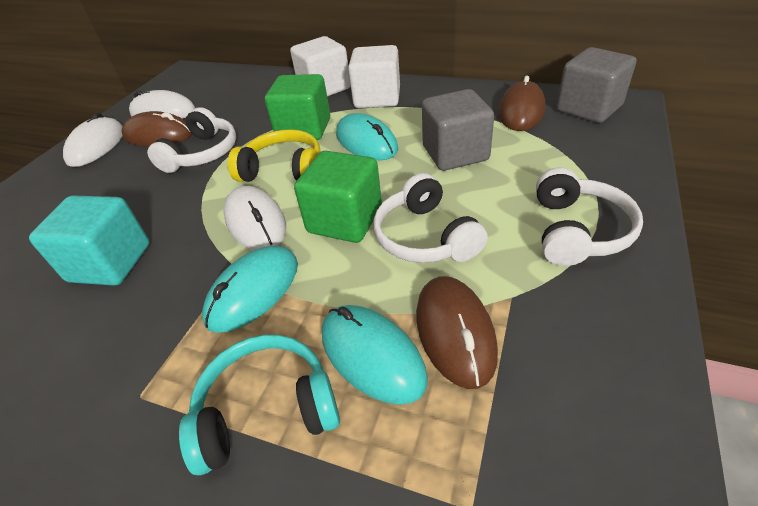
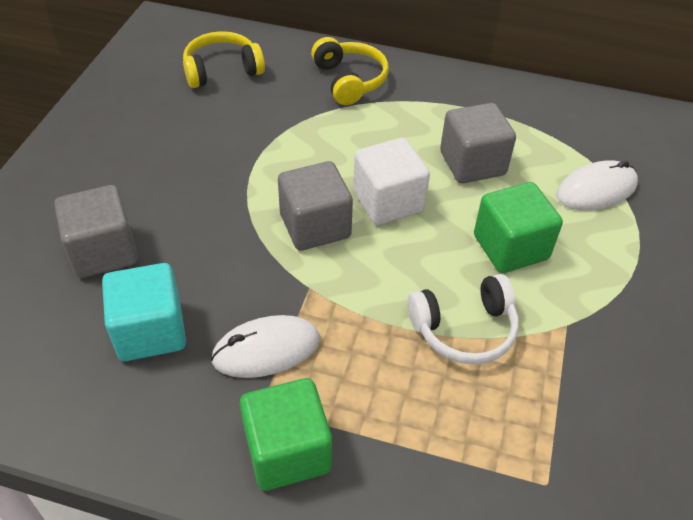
brown mouse: [122,111,192,147] [416,276,498,389] [498,75,545,131] = 3 -> none = 0
grey cube: [422,89,494,171] [556,47,637,123] = 2 -> [54,185,138,278] [278,161,353,251] [440,103,516,183] = 3
turquoise headphones: [179,335,340,475] = 1 -> none = 0
turquoise mouse: [202,246,298,333] [322,305,428,405] [336,113,398,160] = 3 -> none = 0
white cube: [290,36,351,97] [348,45,400,108] = 2 -> [353,138,430,225] = 1
white headphones: [147,107,236,173] [373,173,488,263] [536,167,643,266] = 3 -> [407,274,519,365] = 1
white mouse: [63,113,123,167] [129,90,195,119] [224,186,286,250] = 3 -> [211,315,320,378] [556,160,638,211] = 2
yellow headphones: [228,129,321,182] = 1 -> [183,31,265,88] [311,37,389,105] = 2

